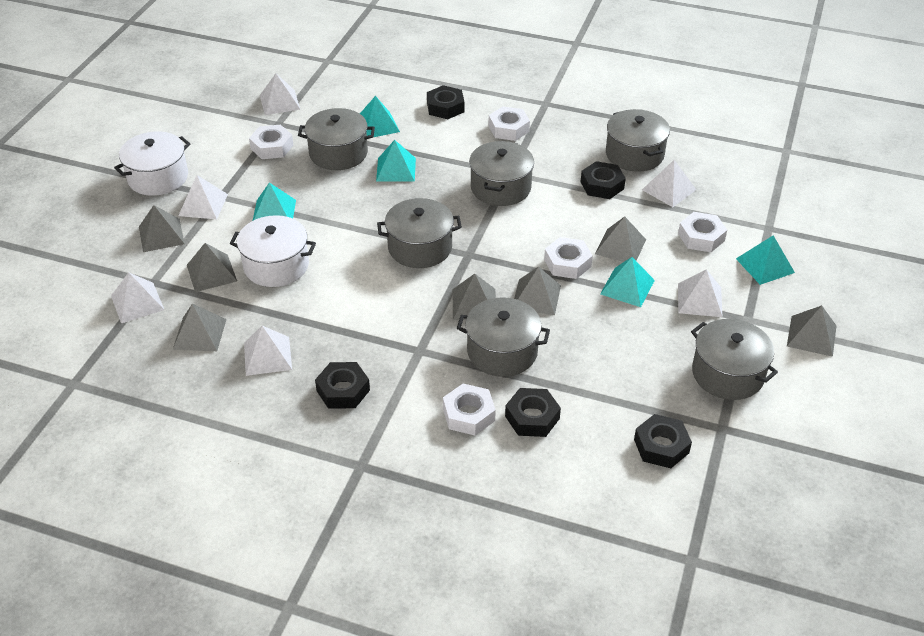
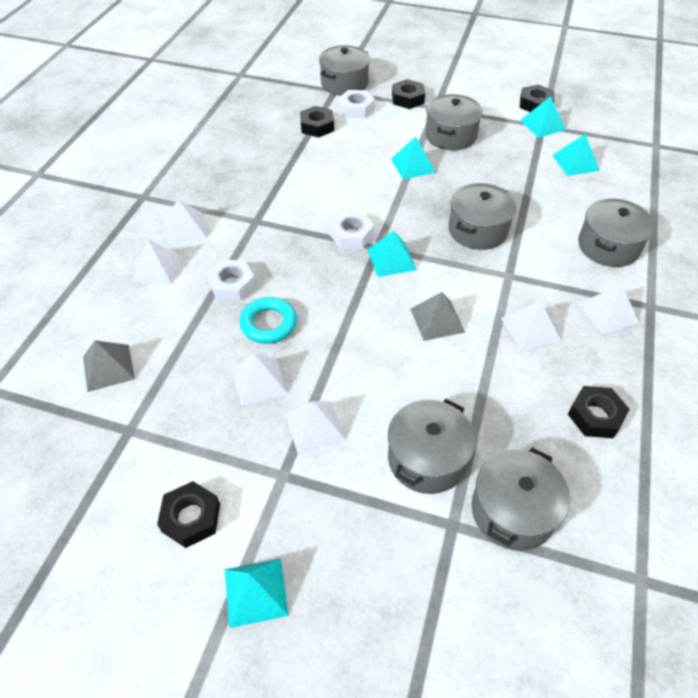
grey pyramid: [139,205,185,252] [173,304,226,351] [187,243,237,292] [452,274,496,320] [514,267,561,315] [595,216,646,262] [787,305,836,357] = 7 -> [83,340,135,392] [411,292,465,341] = 2
turquoise ring: none = 0 -> [239,297,297,344] = 1
white nut: [249,125,293,159] [443,384,496,436] [488,106,530,141] [544,237,593,279] [678,212,727,252] = 5 -> [207,260,256,301] [329,212,374,249] [338,90,375,118] = 3
white pot: [114,131,190,196] [230,215,316,287] = 2 -> none = 0

